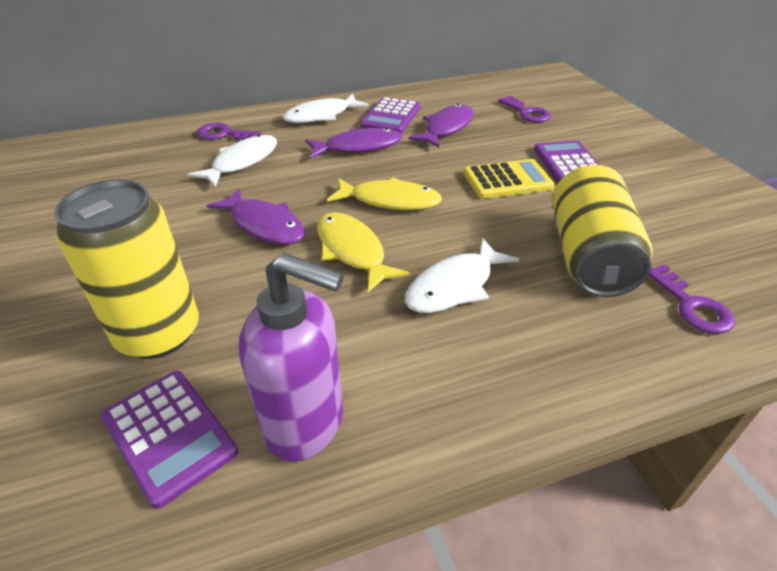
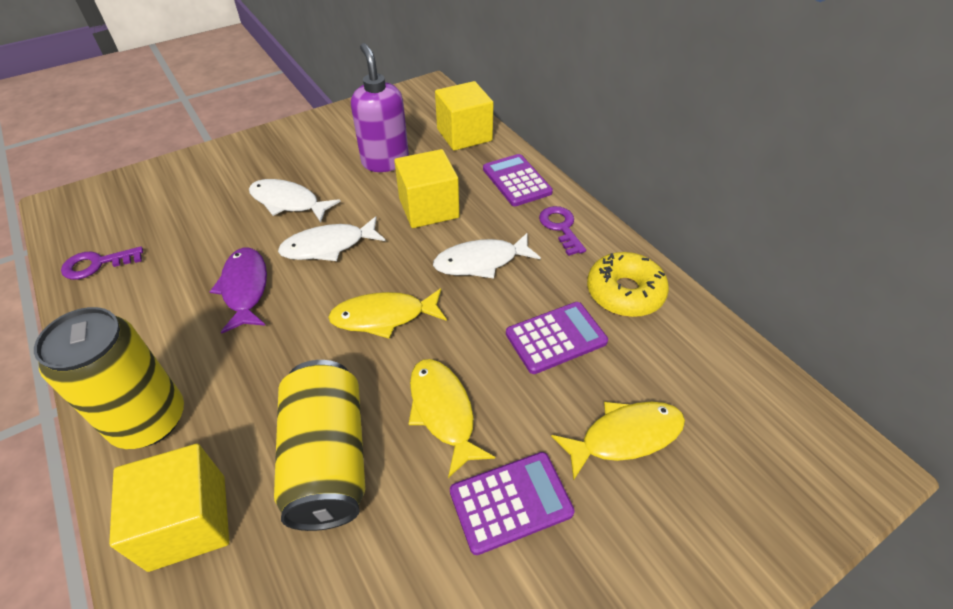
purple fish: [207,188,305,245] [305,128,402,158] [409,104,474,148] = 3 -> [210,247,267,334] = 1
purple key: [197,123,262,140] [499,96,551,122] [648,264,735,334] = 3 -> [61,246,143,280] [539,206,586,256] = 2
yellow calculator: [463,159,555,199] = 1 -> none = 0
yellow cube: none = 0 -> [109,444,229,572] [394,149,459,228] [435,81,494,151] = 3
yellow donut: none = 0 -> [587,252,669,317] = 1
yellow fish: [317,212,410,292] [327,177,442,210] = 2 -> [328,288,447,338] [409,359,495,478] [551,402,685,481] = 3

